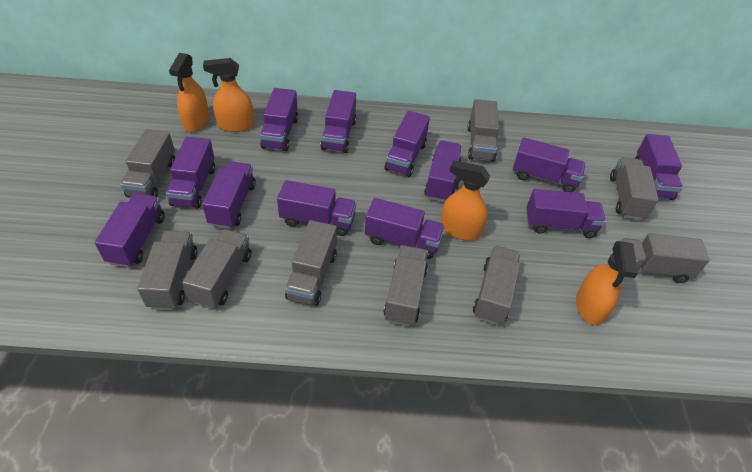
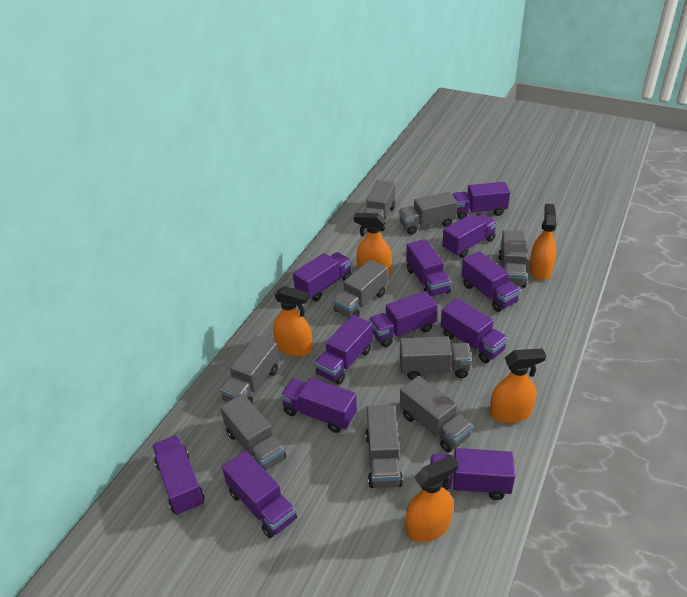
orange spray bottle: [169,53,209,132] [203,58,254,132] [441,160,490,240] [576,241,638,325] = 4 -> [273,286,313,357] [354,213,392,276] [406,455,459,542] [490,348,546,423] [529,204,557,280] = 5

